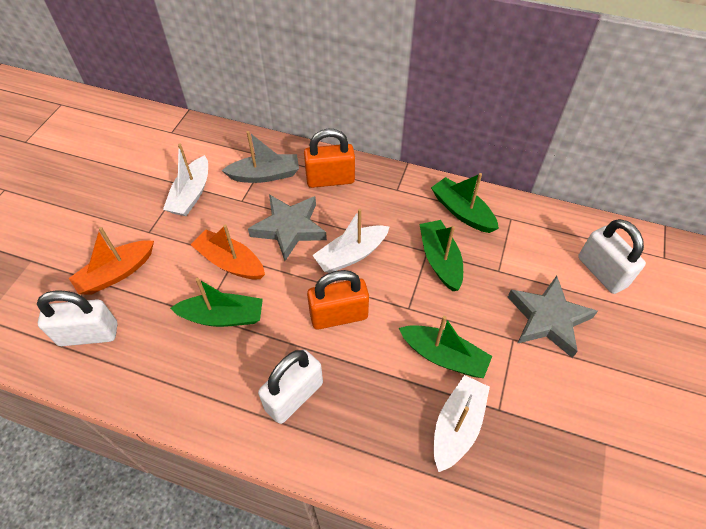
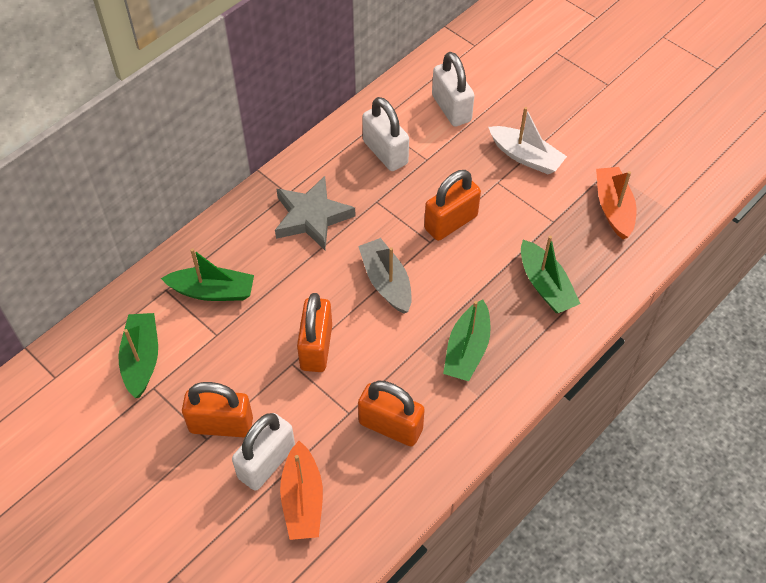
grey star: [248,195,327,261] [508,276,598,358] = 2 -> [275,176,356,250] = 1
orange padlock: [304,129,355,188] [307,270,369,330] = 2 -> [182,382,253,438] [297,293,332,372] [358,380,425,447] [424,170,481,241] = 4
white boat: [163,144,208,216] [312,209,389,273] [434,375,490,472] = 3 -> [488,107,567,174] = 1

